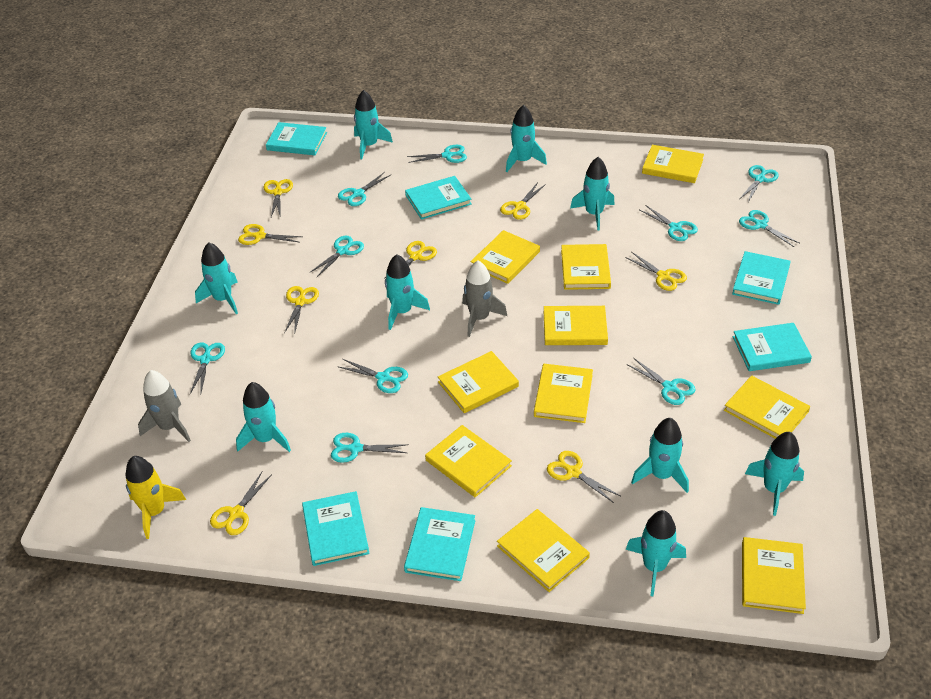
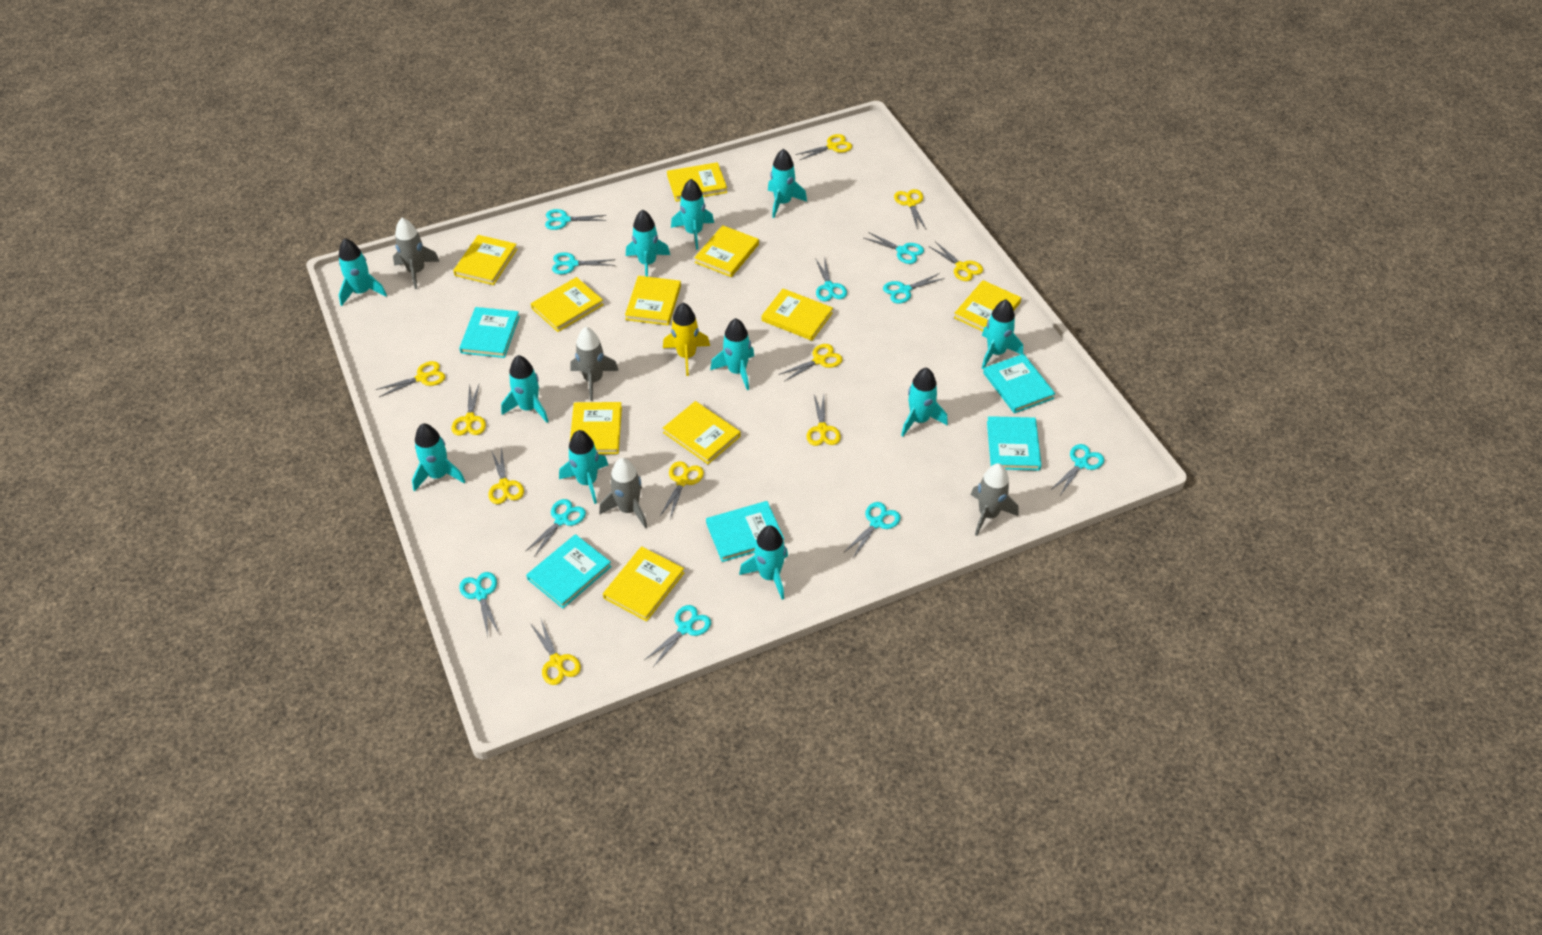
grey rocket: [138,370,191,442] [462,261,507,337] = 2 -> [393,218,440,289] [571,327,619,401] [599,458,647,529] [971,463,1018,536] = 4
turquoise book: [266,122,327,155] [302,491,370,566] [404,507,475,581] [405,176,472,220] [732,251,791,305] [733,323,812,371] = 6 -> [459,307,520,358] [526,534,612,609] [706,501,784,562] [983,354,1055,414] [987,416,1041,471] = 5
turquoise rocket: [195,242,238,314] [236,382,291,452] [354,90,393,159] [385,254,430,330] [506,105,547,172] [570,157,615,230] [626,510,686,596] [631,418,689,493] [745,432,804,516] = 9 -> [339,238,387,306] [412,423,465,491] [501,355,549,423] [559,430,608,504] [626,209,670,277] [671,179,714,250] [710,318,754,390] [739,525,788,600] [768,149,807,218] [901,367,948,436] [982,299,1023,369] = 11
yellow scissors: [210,472,272,535] [238,224,303,245] [263,179,293,217] [284,286,319,335] [384,241,437,279] [500,182,546,220] [547,451,620,503] [625,252,687,291] = 8 -> [376,361,445,397] [452,384,486,436] [488,447,524,504] [530,620,581,685] [660,461,704,519] [778,344,843,381] [795,134,852,160] [806,395,841,446] [894,189,926,230] [928,242,983,281] = 10

